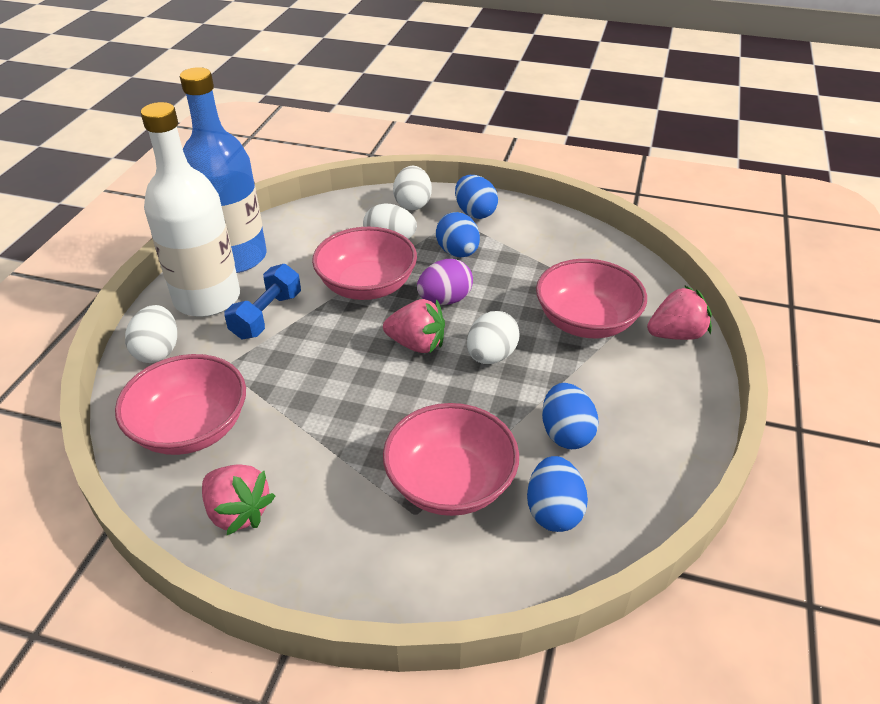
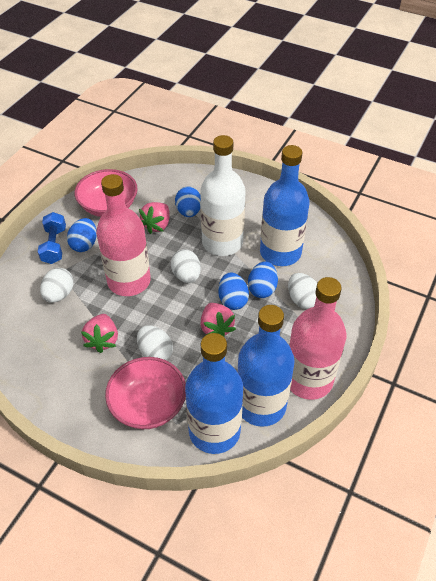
blue bottle: [180,67,267,273] = 1 -> [185,333,243,454] [237,305,294,427] [260,145,310,266] = 3
pink bottle: none = 0 -> [96,174,151,296] [289,277,346,400] = 2
pink bowl: [115,354,246,455] [312,227,417,300] [383,403,519,516] [536,259,647,338] = 4 -> [74,169,138,217] [105,357,186,429] = 2
purple egg: [417,259,473,305] = 1 -> none = 0

